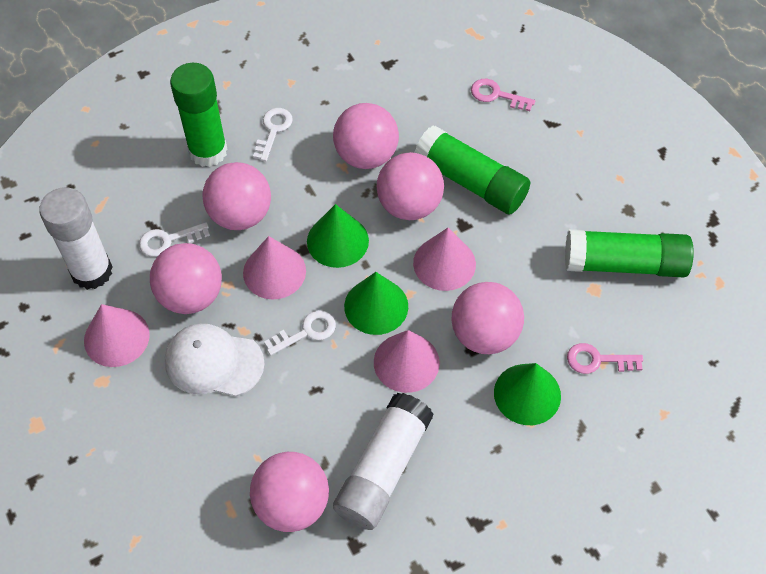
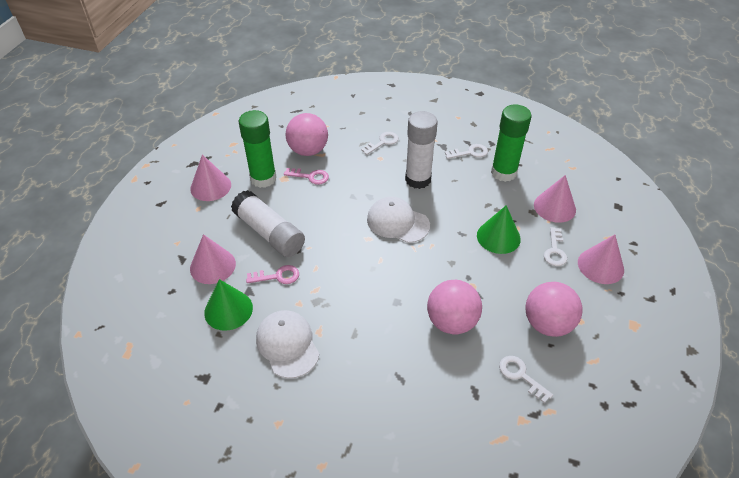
green cone: [307,204,369,268] [344,272,408,335] [494,363,561,425] = 3 -> [204,279,253,331] [477,205,521,254] = 2
green glue stick: [170,63,227,167] [414,125,530,214] [565,229,694,277] = 3 -> [238,110,277,188] [491,105,532,182] = 2
pink ball: [150,243,222,314] [203,162,271,230] [250,452,329,532] [333,103,399,169] [376,152,444,220] [451,282,524,354] = 6 -> [285,113,328,156] [427,280,482,334] [525,282,583,337] = 3
white cap: [165,323,265,396] = 1 -> [256,310,319,378] [367,196,430,243] = 2
white key: [139,222,210,257] [253,108,293,161] [264,310,336,356] = 3 -> [361,132,399,155] [445,144,488,159] [499,356,553,403] [544,227,567,266] = 4

